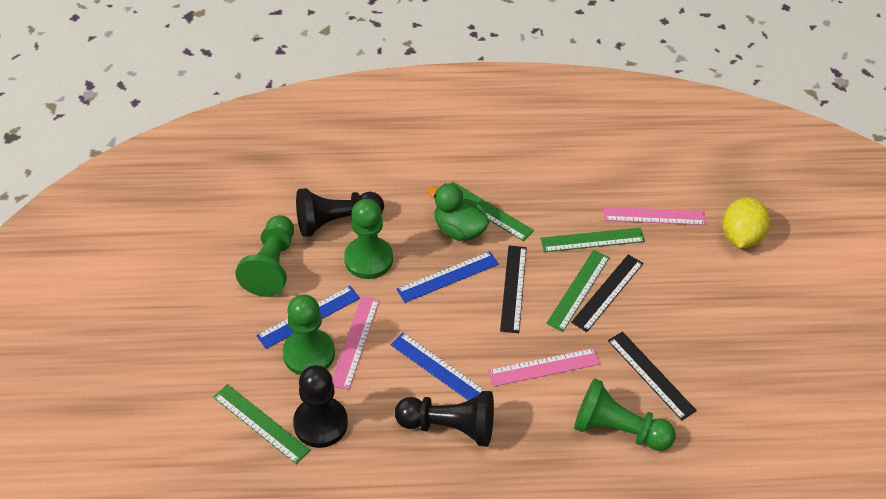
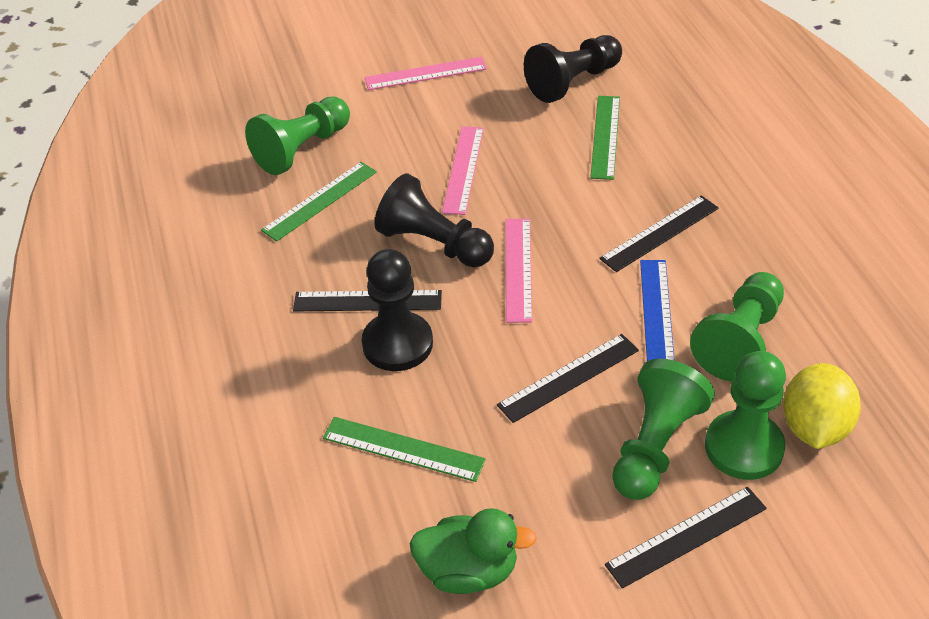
black ruler: [500,246,527,333] [571,255,643,332] [608,332,697,420] = 3 -> [293,290,442,311] [497,334,639,423] [599,195,719,272] [605,487,767,588] = 4
blue ruler: [256,286,360,349] [391,333,486,400] [396,251,499,303] = 3 -> [640,260,675,361] = 1
green ruler: [213,384,310,464] [451,182,534,241] [541,228,645,252] [546,250,610,332] = 4 -> [261,162,377,242] [323,417,486,482] [590,96,620,180] = 3

